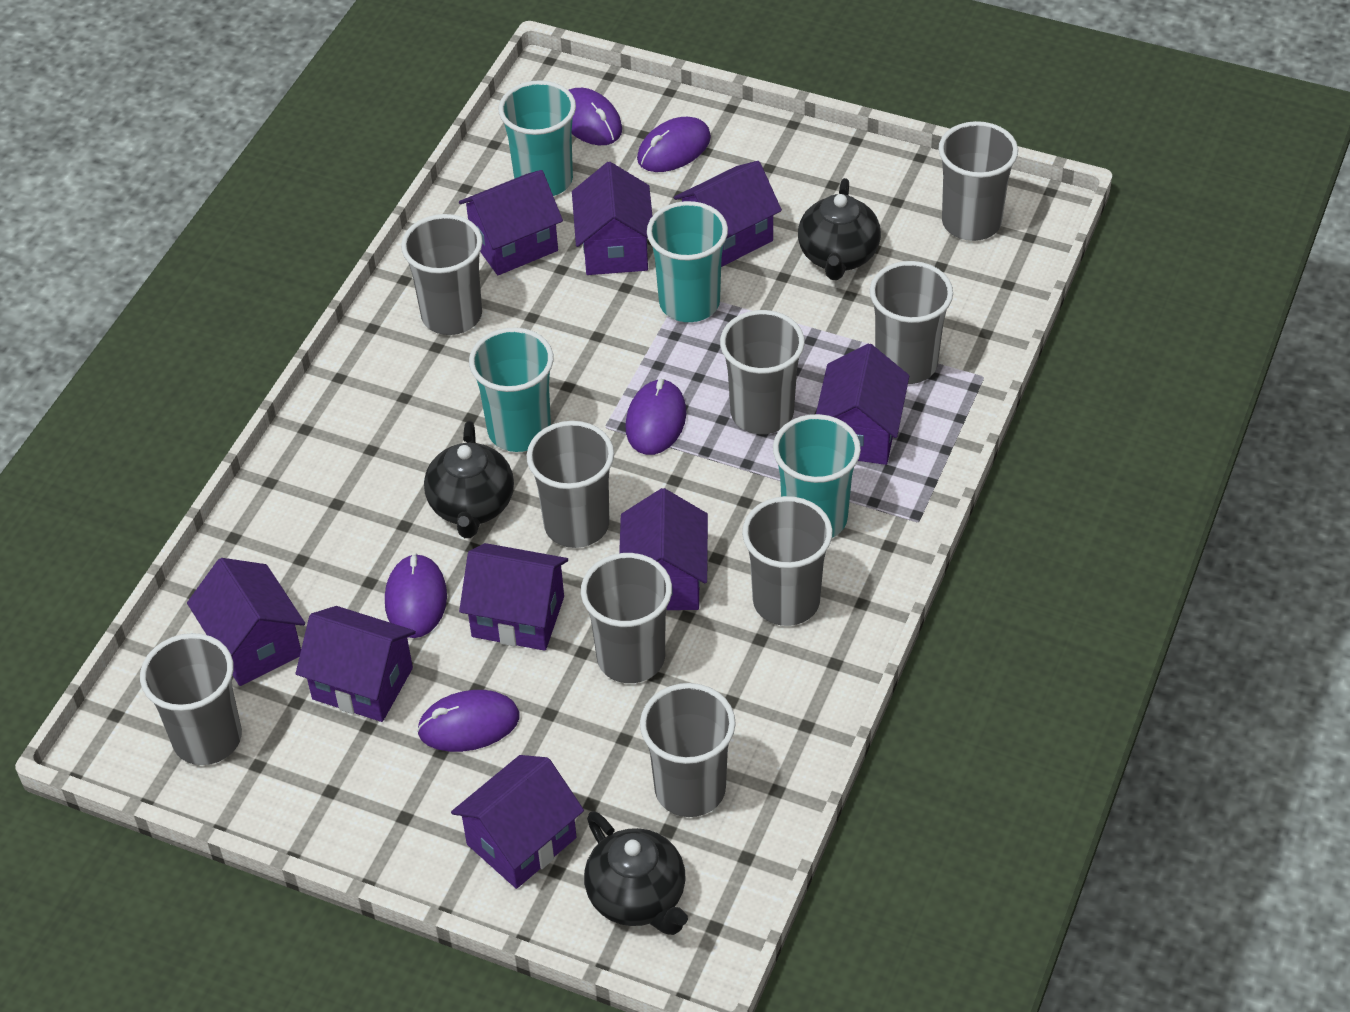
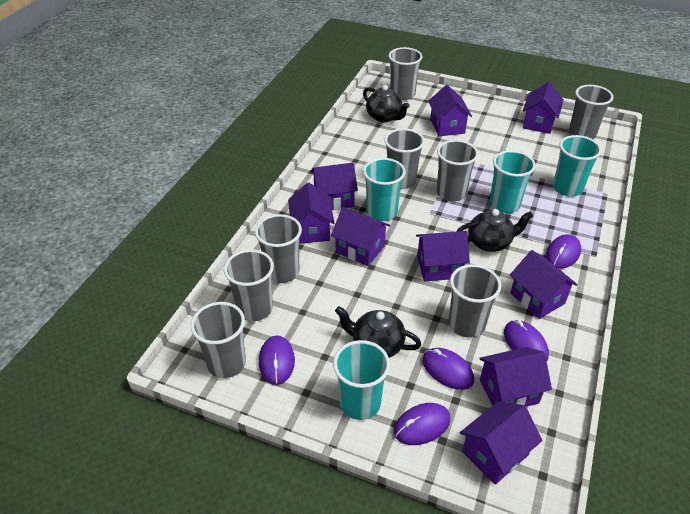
grey cup: [140,633,242,765] [401,214,483,335] [527,421,614,548] [581,553,672,683] [640,683,736,817] [720,310,805,434] [742,496,833,626] [870,261,953,384] [939,121,1018,241] = 9 -> [191,302,246,378] [224,249,274,321] [255,214,302,283] [384,128,425,189] [389,47,422,100] [437,140,478,202] [449,264,501,338] [568,85,613,139] = 8

